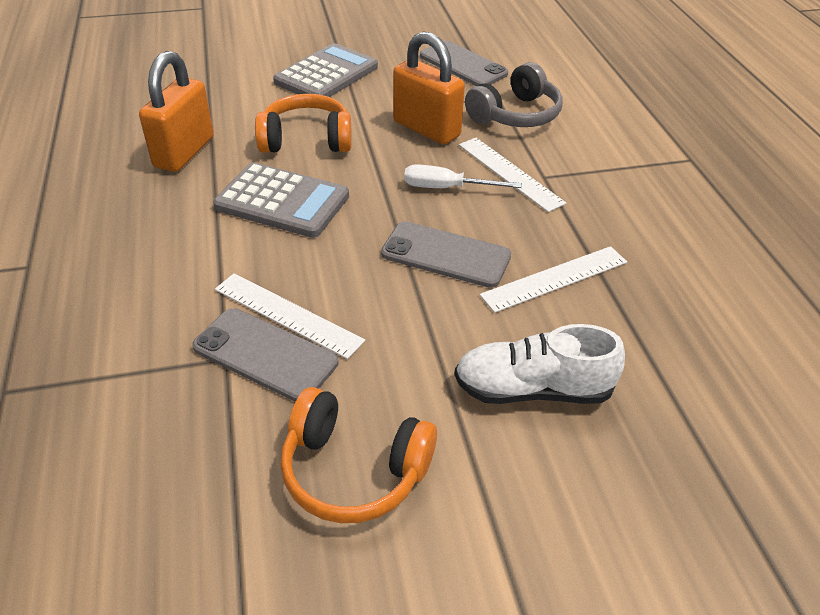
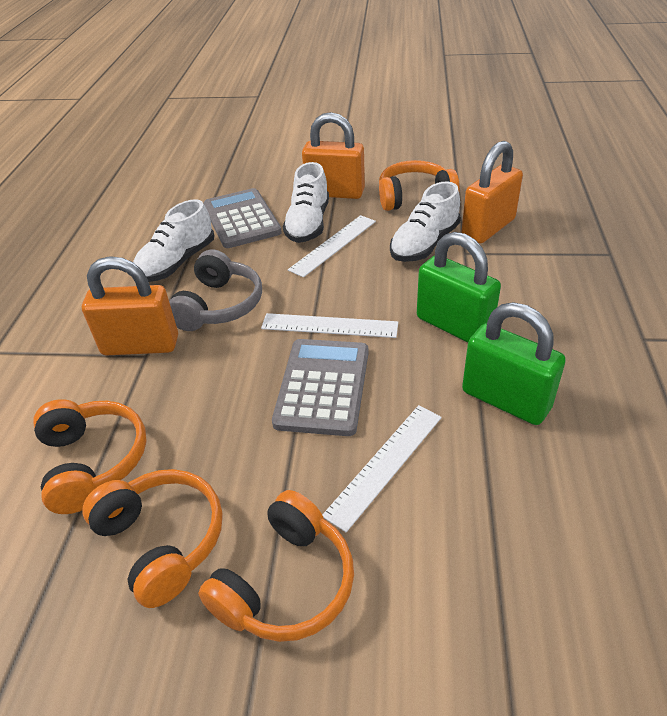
green padlock: none = 0 -> [417,232,501,342] [462,302,566,425] = 2
grey phone: [192,308,338,402] [381,221,511,288] [420,41,508,86] = 3 -> none = 0
orange headphones: [255,94,352,153] [280,387,437,523] = 2 -> [33,399,147,514] [82,469,223,608] [198,490,354,642] [379,160,460,211] = 4
orange padlock: [139,51,214,172] [393,31,465,144] = 2 -> [82,256,178,355] [302,112,365,199] [461,141,523,243] = 3
white screwdriver: [404,164,522,188] = 1 -> none = 0
white shoe: [454,324,625,404] = 1 -> [133,199,214,282] [283,162,329,243] [390,181,461,262] = 3

